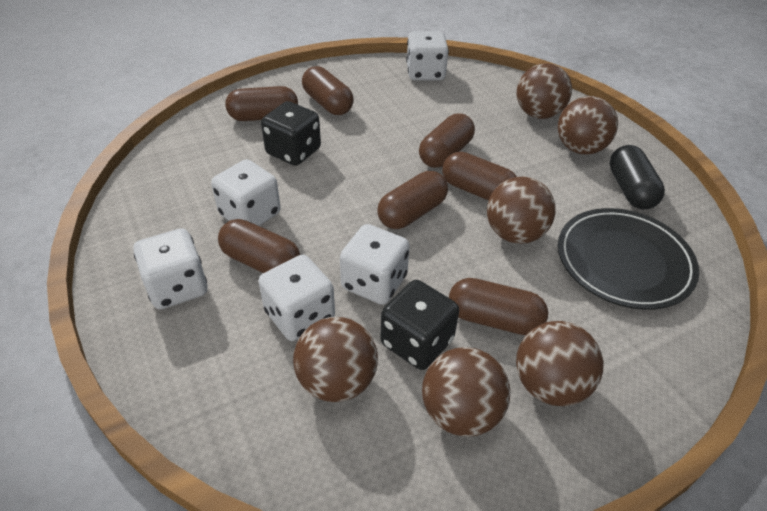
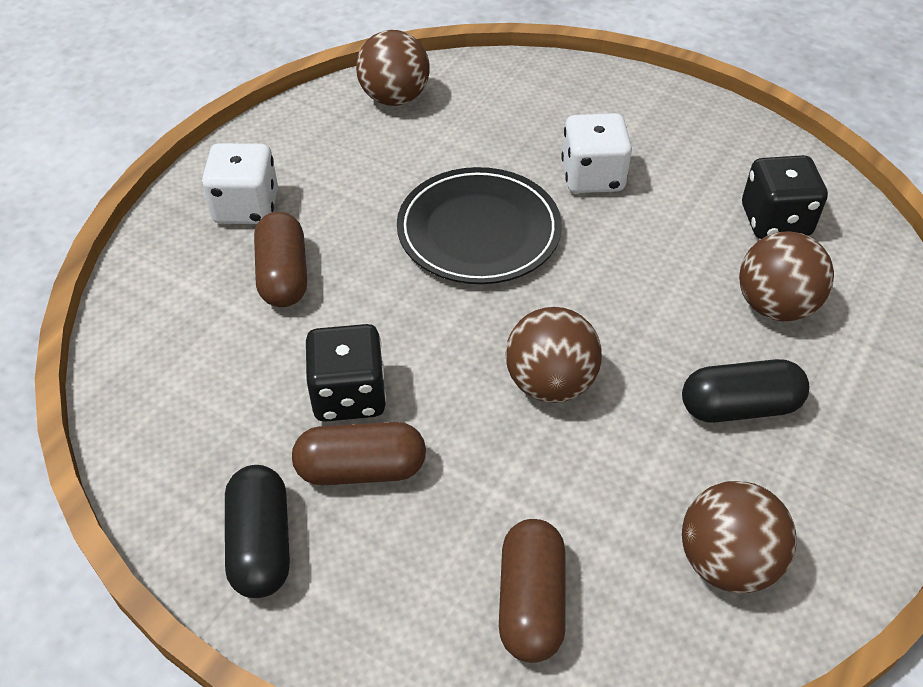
black capsule: [610,145,665,209] = 1 -> [225,465,290,598] [682,359,809,423] = 2
brown ball: [293,317,378,402] [422,347,510,437] [487,176,556,244] [516,63,572,119] [516,321,603,406] [558,96,618,155] = 6 -> [356,30,430,106] [505,307,602,403] [682,481,797,593] [739,231,834,321] = 4
brown capsule: [218,219,300,273] [225,86,298,121] [302,66,354,115] [377,171,448,229] [419,113,475,168] [442,152,517,201] [449,278,548,335] = 7 -> [254,212,307,307] [292,422,426,485] [499,519,565,663] = 3
white dice: [133,228,207,309] [211,159,281,226] [258,255,335,341] [340,224,410,305] [406,31,449,81] = 5 -> [202,143,278,224] [561,113,632,193] = 2

